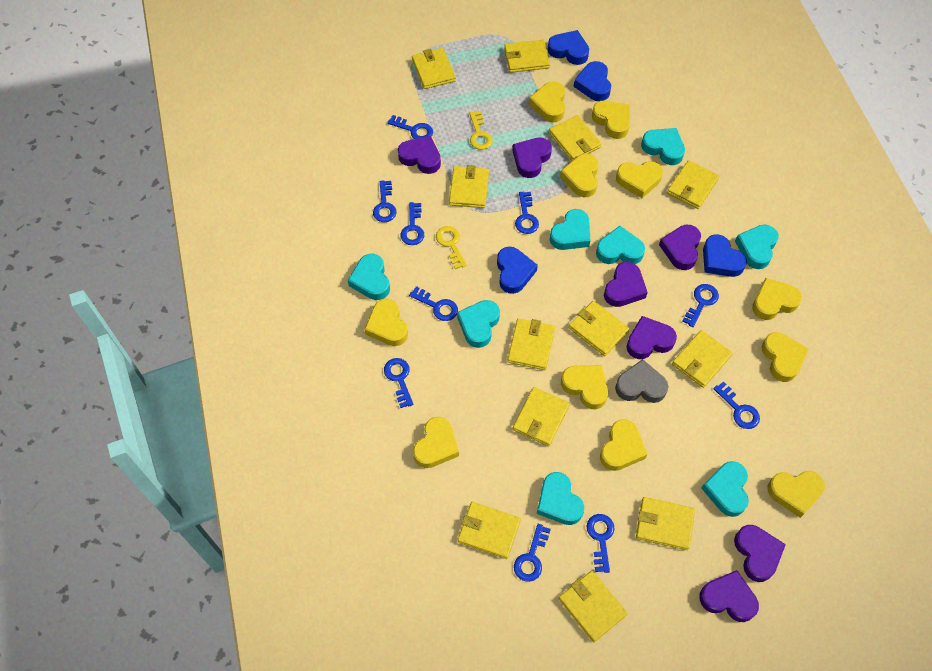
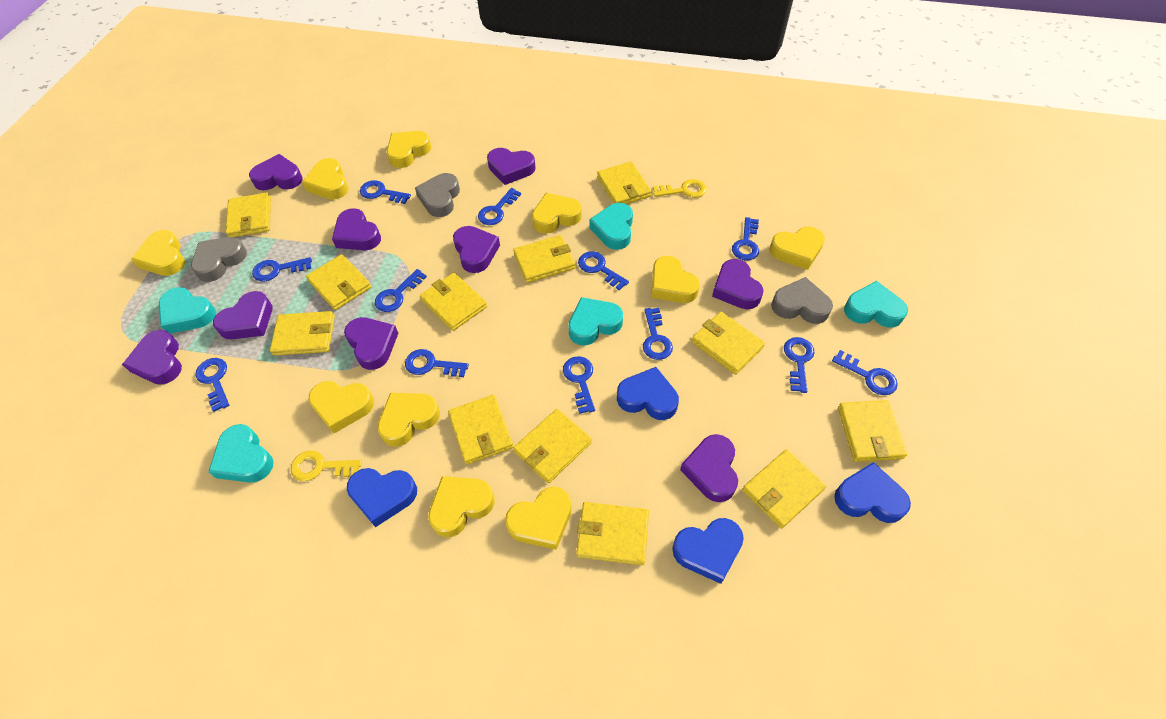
blue key: [373,180,397,222] [384,358,413,408] [387,115,433,139] [401,202,424,245] [409,286,458,321] [514,524,551,582] [515,192,539,234] [587,514,615,573] [682,284,719,327] [713,381,760,429] = 10 -> [196,358,229,412] [252,257,312,281] [360,180,411,204] [375,269,427,312] [405,349,469,377] [478,188,521,225] [563,356,595,414] [578,251,629,290] [643,308,673,360] [732,217,759,260] [784,337,815,393] [832,350,898,395] = 12
grey heart: [615,359,669,403] = 1 -> [191,237,247,282] [415,173,460,217] [771,277,833,324] = 3
purple heart: [398,136,441,174] [513,137,552,178] [604,262,648,307] [626,316,677,359] [659,225,701,270] [699,570,759,622] [734,525,786,582] = 7 -> [122,330,182,385] [213,291,272,339] [249,154,303,190] [332,208,381,250] [344,317,398,370] [453,226,500,273] [487,148,536,185] [680,434,738,502] [712,259,763,309] = 9
turquoise heart: [348,254,390,300] [457,300,500,348] [537,472,584,525] [550,209,591,250] [596,226,645,264] [641,128,685,165] [701,461,749,517] [735,225,779,269] = 8 -> [159,287,216,334] [208,424,274,483] [568,297,623,346] [589,203,633,250] [844,281,908,328] = 5
yellow heart: [364,299,408,346] [413,417,459,468] [529,81,565,123] [560,154,599,197] [561,365,608,409] [592,101,630,139] [600,419,647,471] [616,161,663,198] [752,278,802,320] [762,332,809,382] [768,471,825,518] = 11 -> [131,230,185,276] [302,158,348,200] [308,381,374,433] [377,393,440,447] [387,131,431,168] [428,476,495,537] [505,487,572,550] [532,193,582,234] [651,256,700,303] [769,227,825,270] = 10

